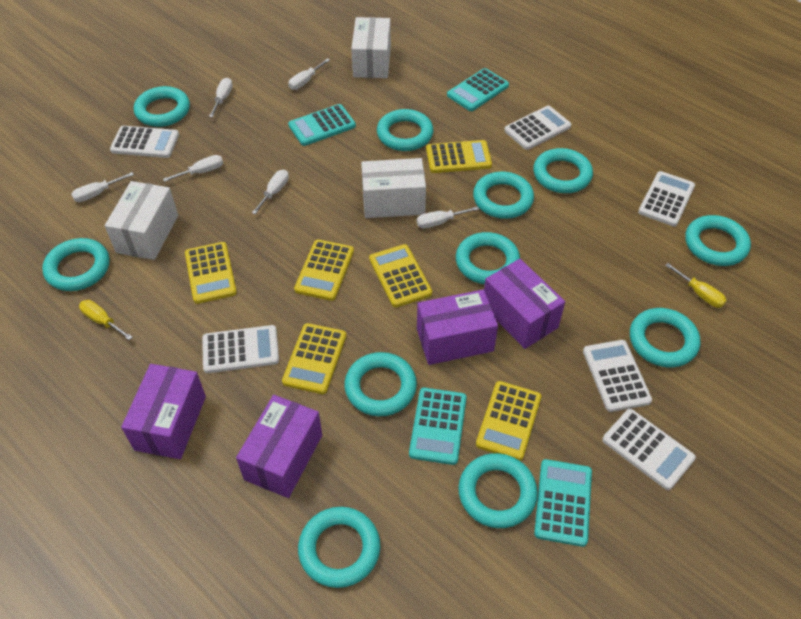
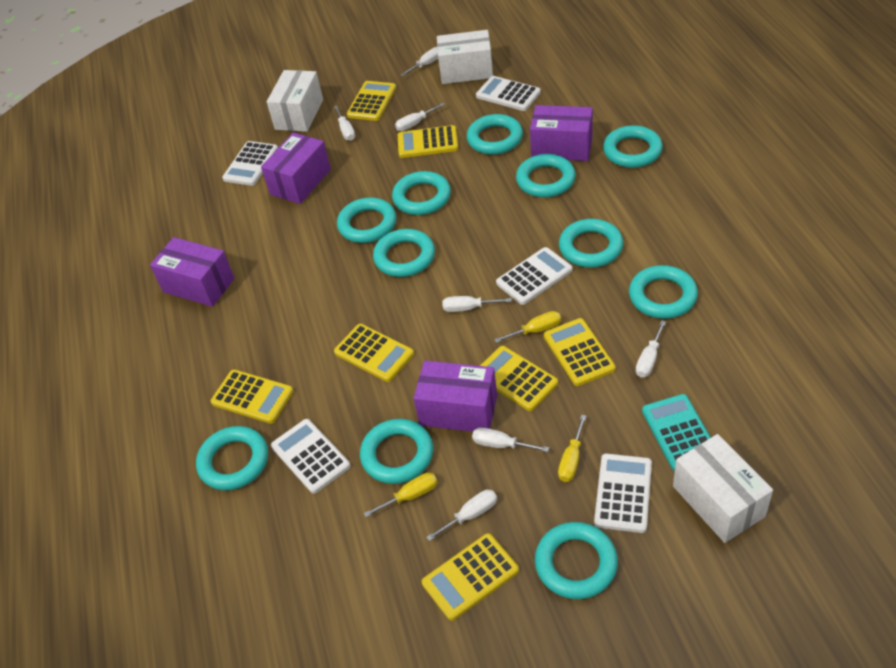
turquoise calculator: [288,104,356,146] [409,388,467,465] [447,68,509,111] [534,459,592,547] = 4 -> [642,394,711,471] = 1
white calculator: [110,126,179,158] [202,325,279,373] [504,106,571,150] [583,340,652,412] [602,409,696,490] [638,171,695,226] = 6 -> [222,141,278,186] [271,419,350,494] [476,76,541,111] [496,247,573,305] [594,453,652,533] = 5
white screwdriver: [71,172,134,202] [163,155,223,182] [209,78,233,117] [252,170,289,214] [288,59,330,90] [417,206,479,228] = 6 -> [334,106,355,141] [395,103,445,131] [401,47,438,76] [426,490,497,541] [442,296,512,312] [472,427,549,452] [636,320,666,377] = 7
yellow calculator: [185,242,237,304] [282,323,346,394] [294,239,354,301] [369,244,432,307] [426,140,492,173] [476,381,541,461] = 6 -> [211,370,294,424] [334,324,414,382] [347,81,396,121] [398,125,458,158] [422,533,519,621] [480,346,558,411] [544,318,616,386] = 7
yellow screwdriver: [79,300,133,340] [665,263,727,308] = 2 -> [363,473,438,517] [494,311,561,343] [558,415,586,482] = 3

